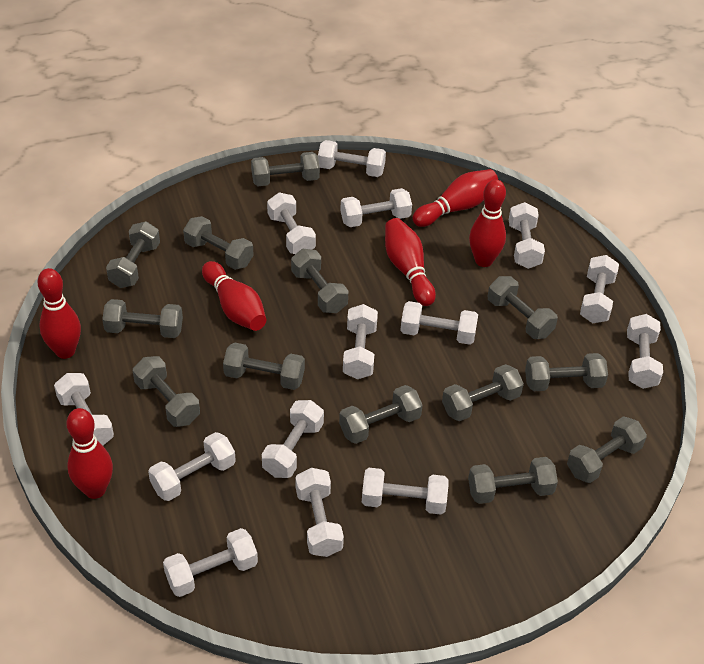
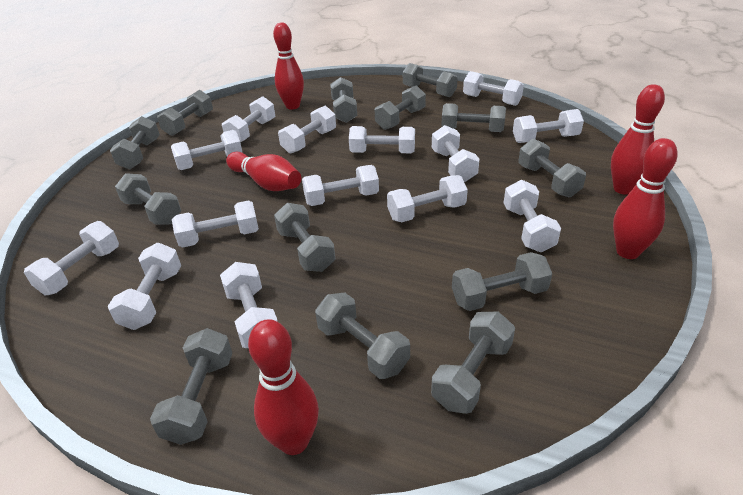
red bowling pin: [38,268,81,359] [66,408,113,499] [202,261,266,331] [385,218,436,306] [412,169,498,227] [469,179,506,267] = 6 -> [226,152,301,191] [248,319,319,455] [273,22,304,109] [611,84,665,195] [613,138,678,259] = 5

